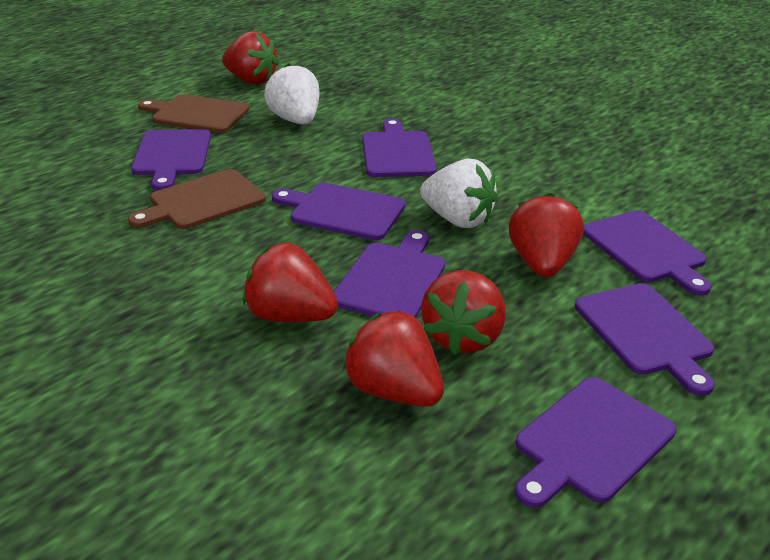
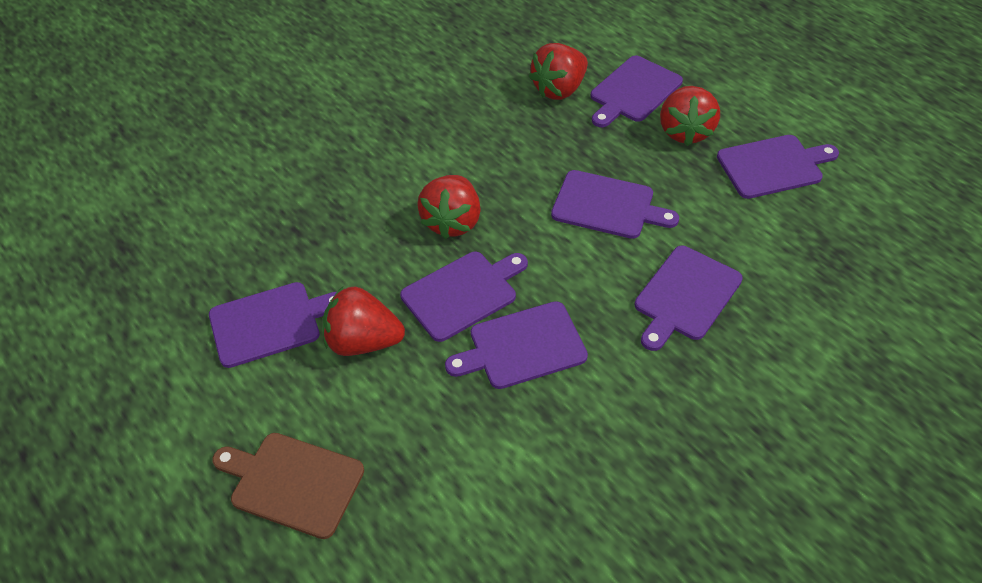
brown cutting board: [128,169,266,229] [138,94,249,133] = 2 -> [212,433,364,539] = 1
red strawberry: [222,31,279,85] [243,243,338,322] [343,310,444,407] [421,270,506,355] [509,193,584,278] = 5 -> [323,287,405,356] [417,175,481,239] [529,43,588,100] [660,86,720,146] = 4
white strawberry: [264,63,320,125] [420,159,498,228] = 2 -> none = 0

